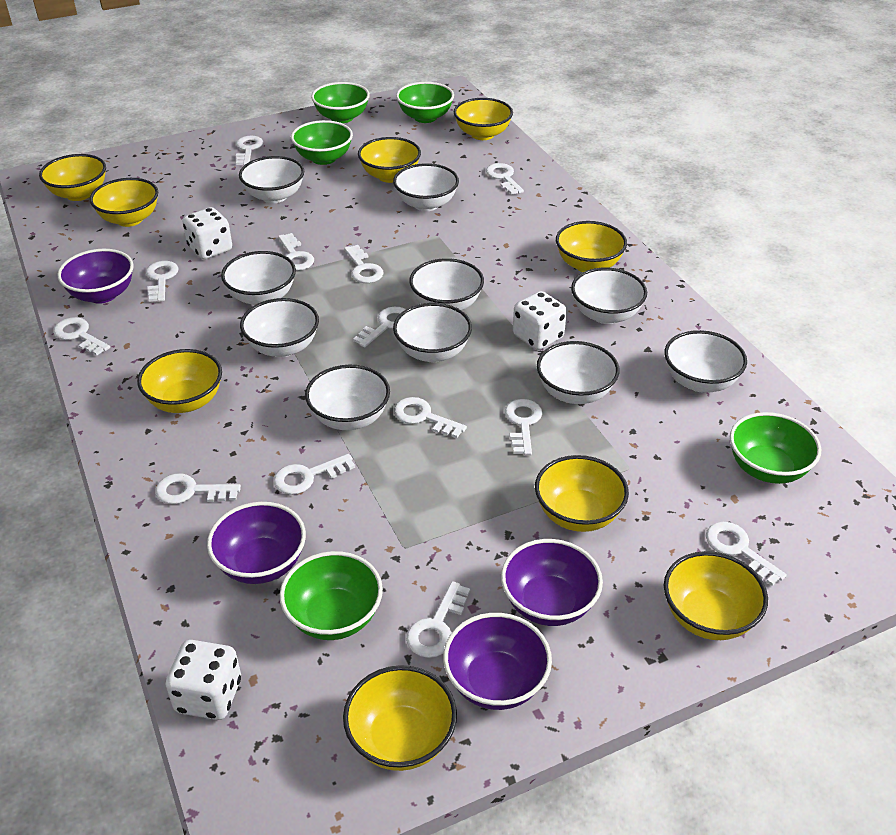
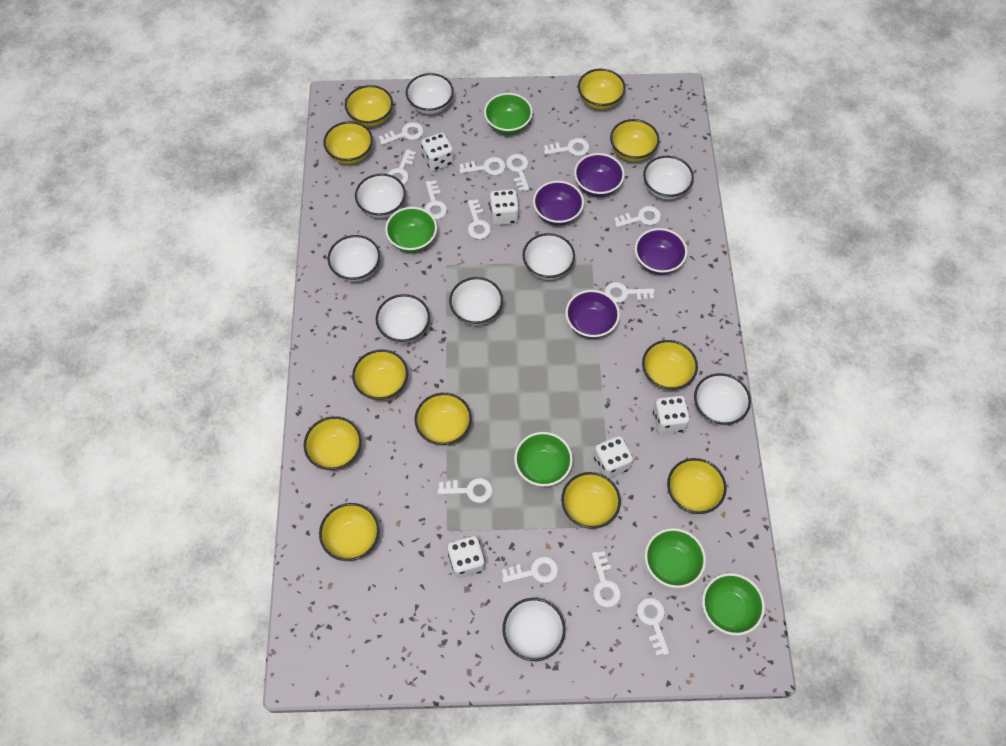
white bowl: [221,251,296,305] [239,156,304,203] [240,298,319,357] [305,365,390,430] [393,163,459,211] [393,303,472,362] [409,258,484,310] [537,341,620,404] [571,268,647,324] [664,330,747,393] = 10 -> [328,235,380,282] [355,174,406,218] [376,294,430,343] [406,73,454,114] [449,277,503,325] [503,598,566,661] [523,233,575,280] [643,156,694,200] [694,373,751,425] = 9
white dice: [166,640,241,720] [182,207,232,259] [513,291,567,350] = 3 -> [421,133,454,171] [447,536,485,578] [490,189,519,225] [593,436,633,478] [653,396,690,434] = 5
yellow bowl: [39,154,106,201] [89,178,158,227] [137,349,222,413] [343,665,457,771] [358,137,421,183] [454,98,513,140] [535,455,629,532] [556,221,627,272] [664,551,768,640] = 9 -> [304,416,362,470] [319,503,380,561] [323,121,373,164] [345,85,393,127] [352,349,408,401] [415,393,472,446] [561,472,621,529] [578,69,626,110] [610,119,660,162] [642,340,698,391] [667,458,727,514] = 11

